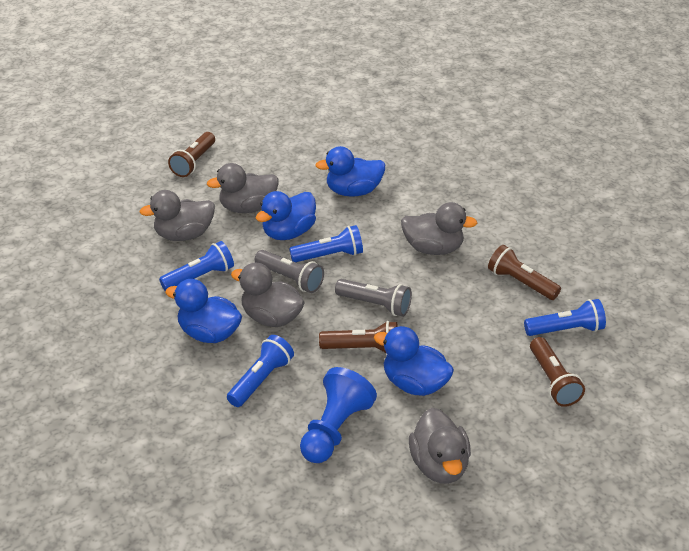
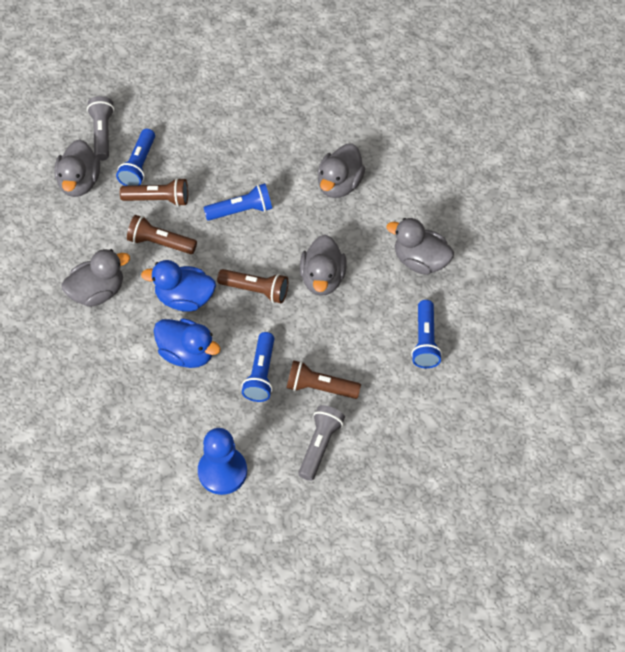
blue duck: [165,279,242,343] [256,191,316,240] [315,146,385,197] [374,326,454,396] = 4 -> [141,260,216,312] [154,318,221,368] = 2

